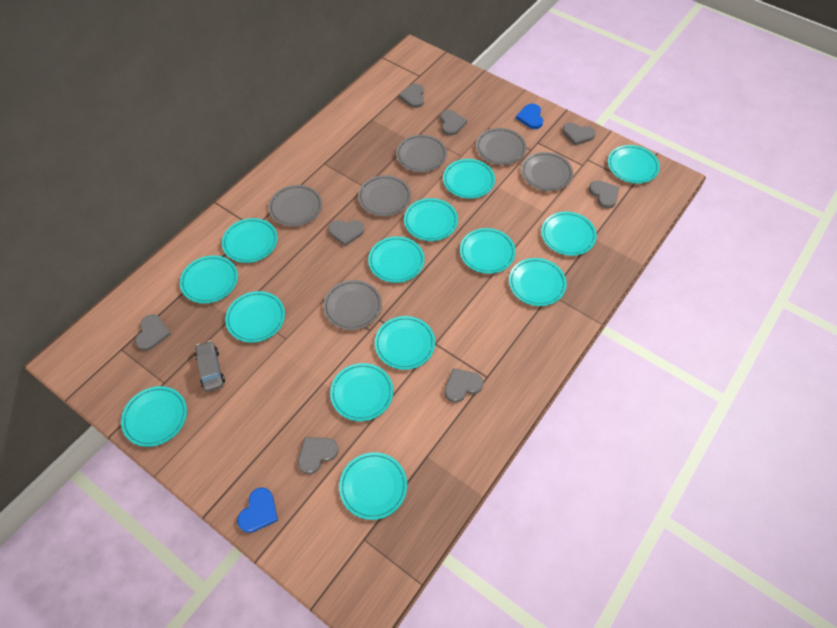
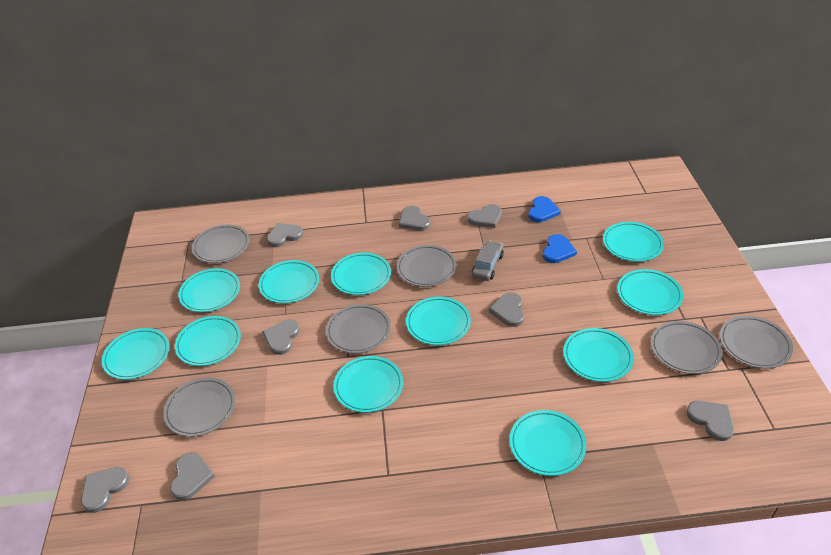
turquoise plate: [121,386,187,447] [180,255,238,304] [222,218,278,263] [225,291,285,343] [330,363,393,421] [339,452,407,520] [368,236,425,283] [375,316,435,370] [404,198,458,241] [443,159,495,199] [460,228,516,274] [509,258,567,306] [541,212,597,256] [608,145,660,183] = 14 -> [102,328,169,380] [175,316,241,366] [178,268,240,312] [259,260,319,303] [331,252,391,295] [333,356,403,413] [406,297,471,345] [510,410,587,476] [563,328,634,382] [603,222,664,262] [617,269,683,315] = 11

